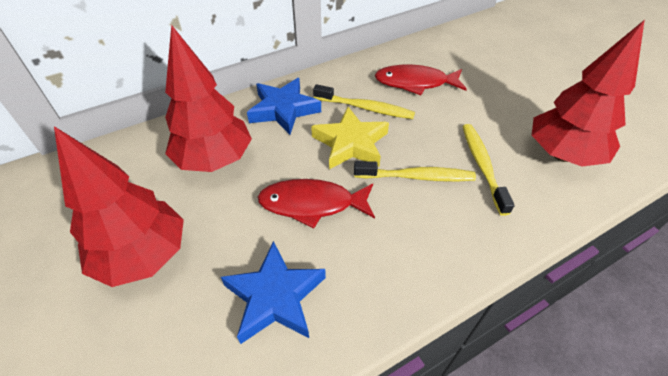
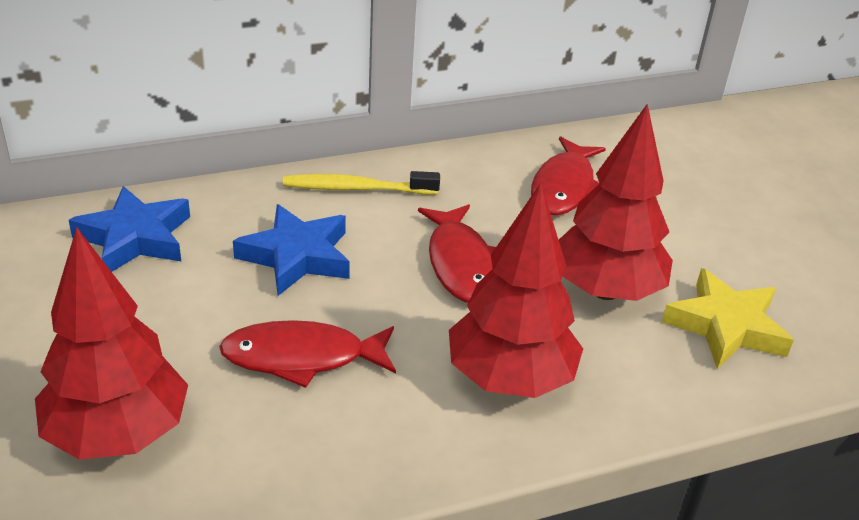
red fish: [257,179,375,228] [375,64,467,95] = 2 -> [219,320,396,388] [418,204,496,303] [531,136,606,215] = 3
yellow toothbrush: [313,84,415,119] [354,161,476,182] [462,124,515,216] = 3 -> [283,171,440,195] = 1

